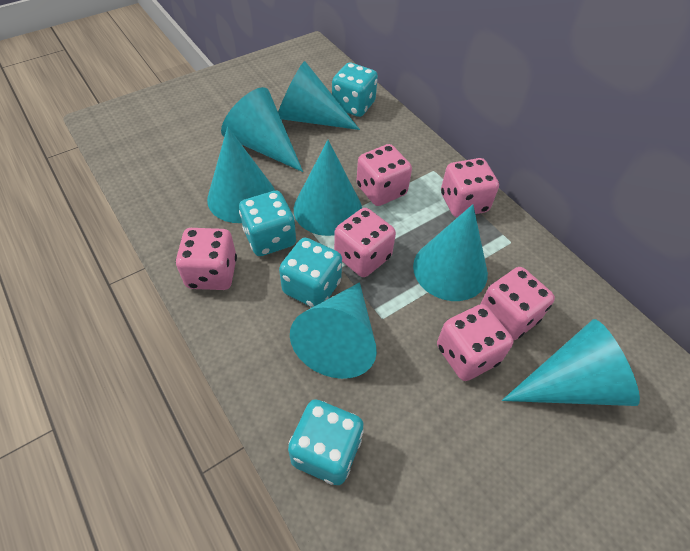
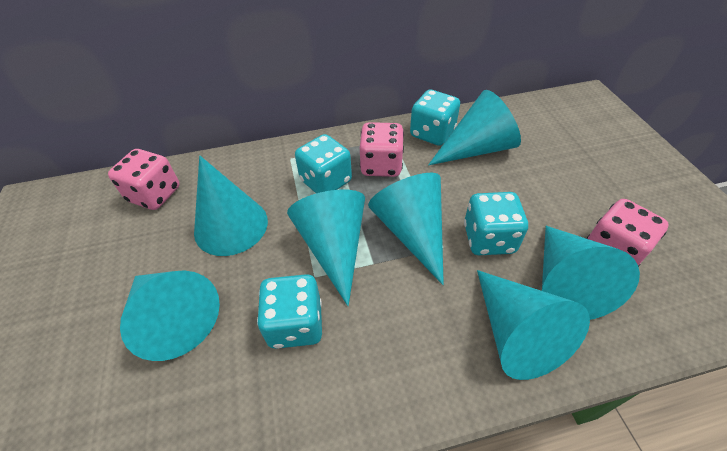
pink dice: [176,228,237,290] [334,208,396,277] [356,144,412,206] [437,304,513,381] [441,158,499,217] [481,267,555,341] = 6 -> [108,149,180,210] [360,122,404,177] [586,199,669,267] = 3

